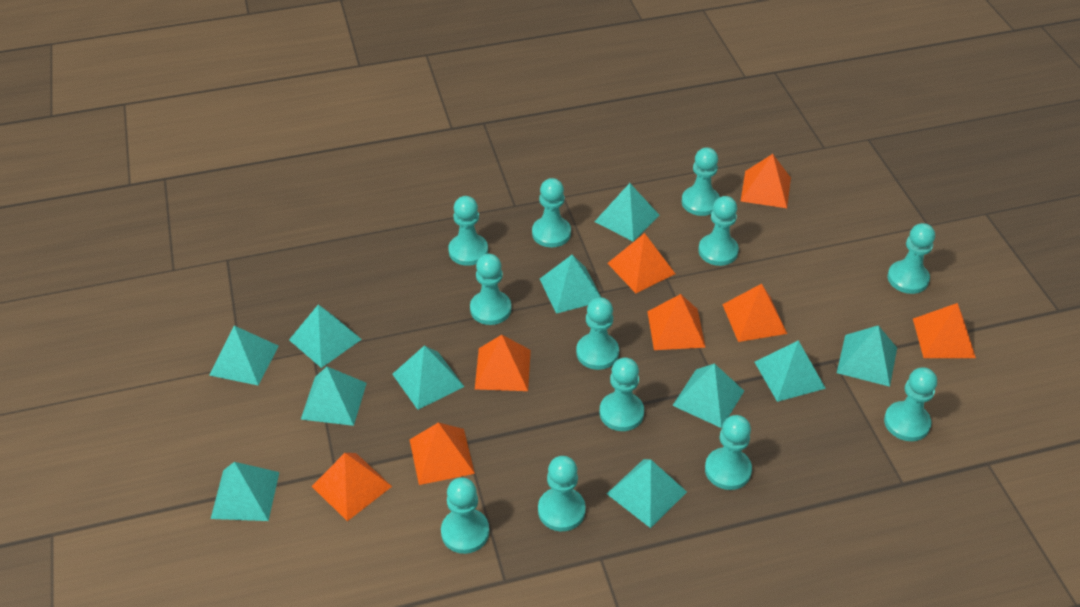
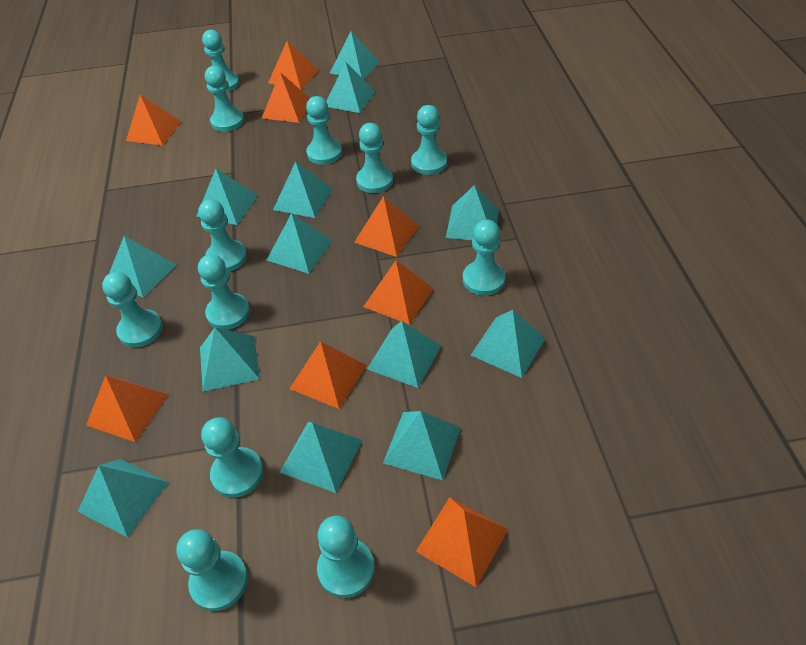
turquoise pyramid: [209,326,278,386] [211,462,279,521] [289,305,362,368] [301,367,367,426] [392,346,464,410] [540,255,601,314] [594,183,659,242] [607,459,687,528] [672,363,744,428] [755,340,826,402] [837,325,897,387] = 11 -> [77,459,169,538] [109,236,177,298] [196,169,258,225] [200,327,260,392] [267,213,333,274] [273,161,332,218] [280,422,362,493] [326,62,376,113] [330,31,380,80] [367,321,441,388] [383,411,461,481] [446,185,499,240] [471,310,546,378] = 13

